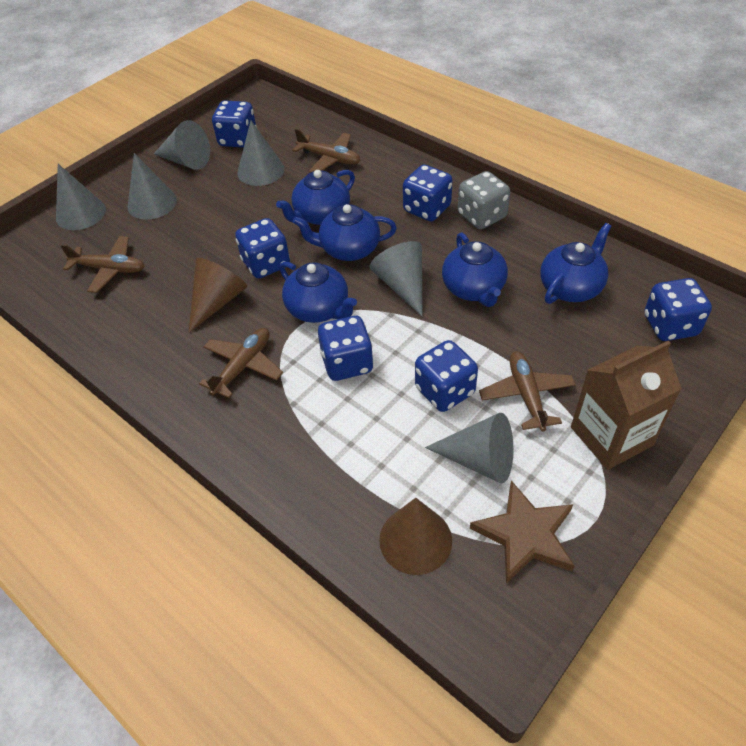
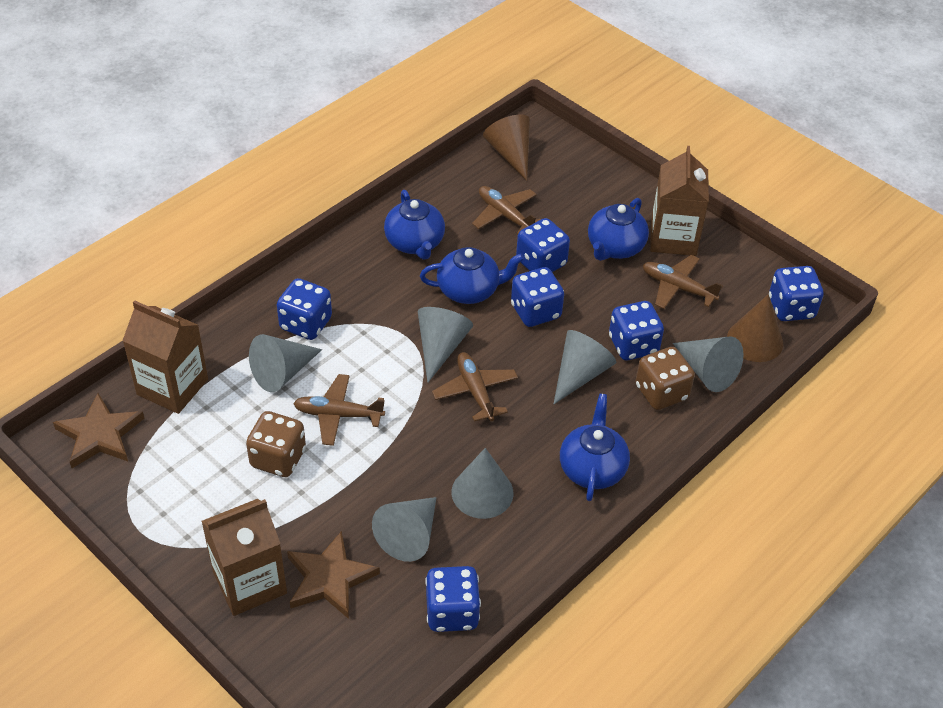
blue teapot: [276,170,355,225] [279,262,357,323] [293,204,397,261] [442,232,508,307] [540,223,611,304] = 5 -> [384,190,445,260] [420,247,524,304] [560,394,630,501] [588,198,649,261] = 4
brown carton: [571,341,682,470] = 1 -> [122,300,208,414] [201,499,287,616] [650,146,709,256] = 3
brown dice: none = 0 -> [246,411,306,477] [635,347,695,410] = 2
brown star: [470,480,574,583] = 1 -> [53,393,145,468] [287,531,380,619] = 2
grey dice: [458,171,510,229] = 1 -> none = 0

